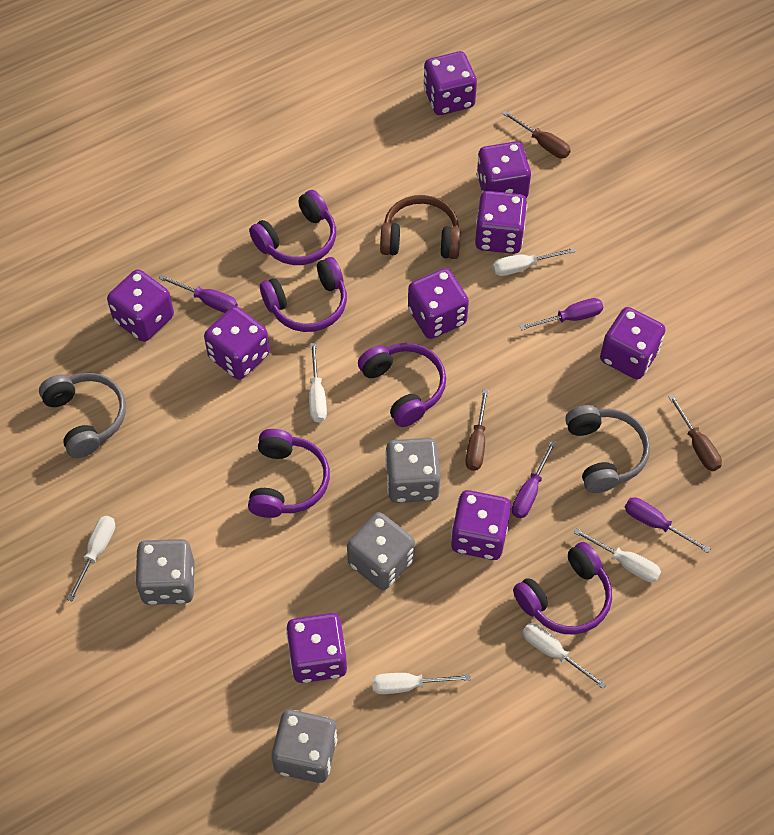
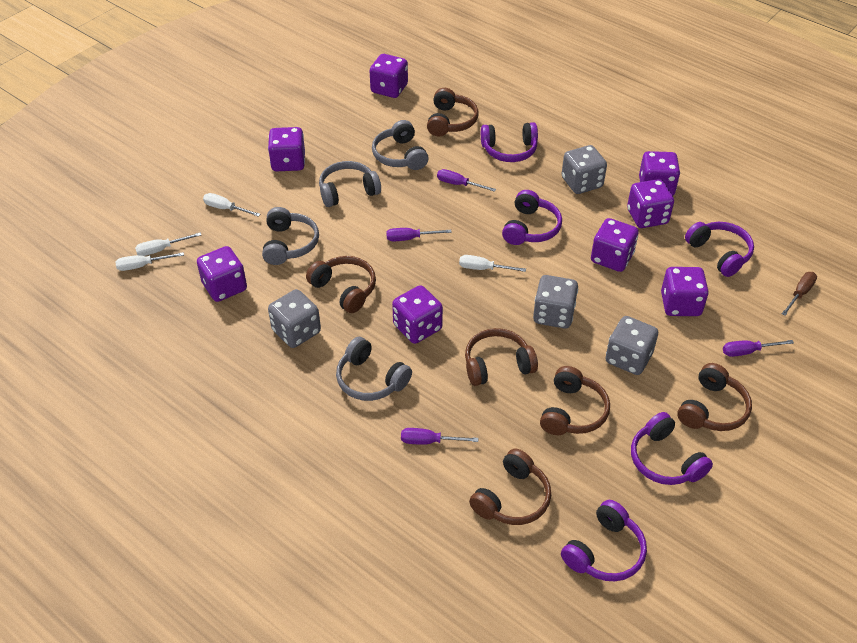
brown headphones: [380,195,460,259] = 1 -> [306,256,376,313] [427,88,478,136] [465,328,538,386] [469,449,551,525] [540,366,610,435] [677,363,752,431] = 6
brown screwdriver: [465,389,488,471] [503,111,571,158] [669,395,722,471] = 3 -> [781,272,817,316] = 1
grey headphones: [39,373,126,458] [565,405,650,493] = 2 -> [262,207,319,265] [319,161,381,207] [336,337,412,401] [372,120,429,170] = 4
purple dice: [107,269,174,342] [204,306,270,380] [286,613,347,683] [408,268,469,339] [424,51,477,115] [451,490,511,560] [475,191,527,254] [477,141,531,198] [600,307,666,379] = 9 -> [197,246,247,302] [268,127,305,171] [370,54,408,98] [392,285,443,344] [591,218,639,272] [627,179,674,228] [639,151,680,196] [661,267,709,316] = 8
white screwdriver: [67,516,115,602] [309,343,327,422] [372,673,471,694] [493,248,576,276] [522,623,607,689] [574,528,661,582] = 6 -> [115,252,184,271] [135,232,201,256] [203,193,260,217] [459,255,526,272] = 4

